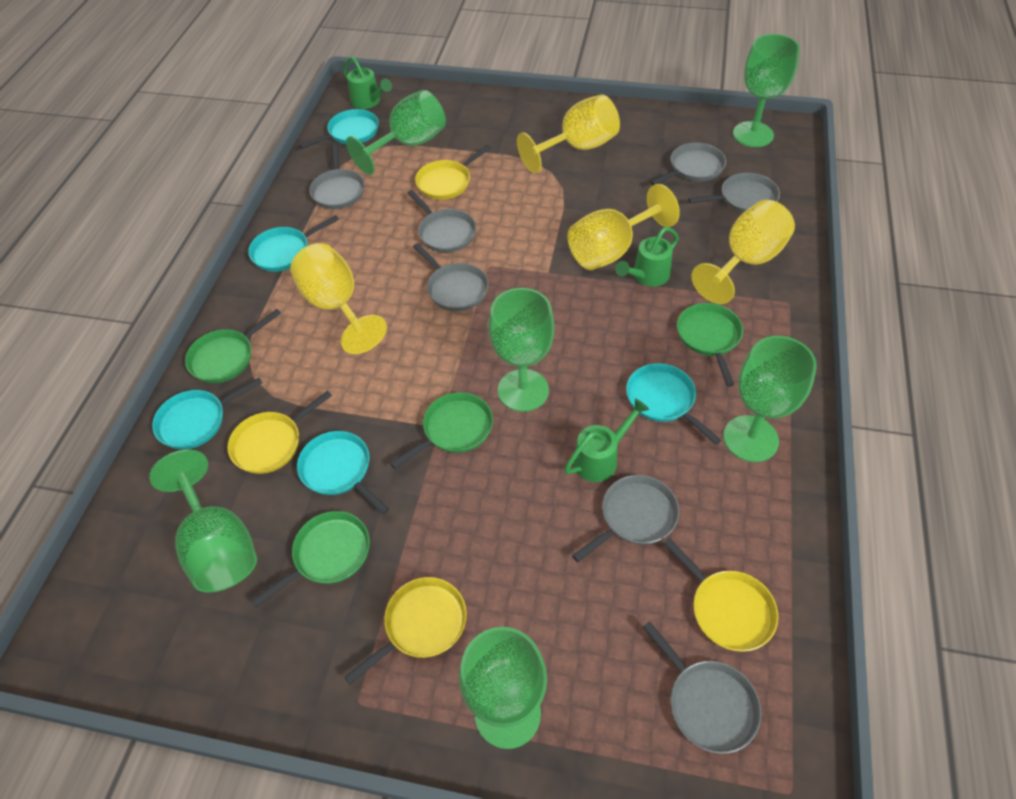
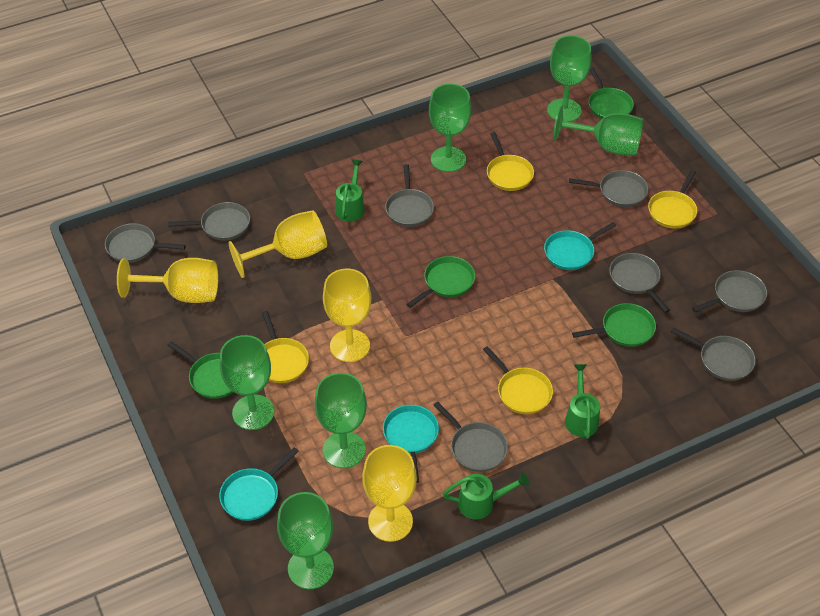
grey pan: [309,144,365,209] [408,190,476,253] [413,243,489,311] [572,475,679,562] [643,621,761,754] [650,142,726,185] [688,173,780,213] = 7 -> [105,223,186,263] [168,202,250,241] [385,164,434,227] [434,402,508,472] [569,170,648,207] [609,253,670,313] [671,327,756,381] [692,270,767,312] = 8
turquoise pan: [152,378,262,449] [248,215,339,272] [297,431,389,515] [299,109,379,149] [626,363,722,445] = 5 -> [219,447,299,521] [383,405,439,483] [544,222,617,270] = 3

